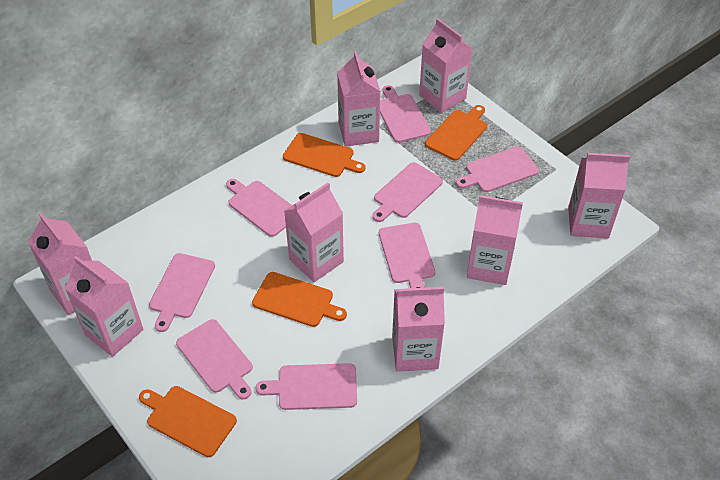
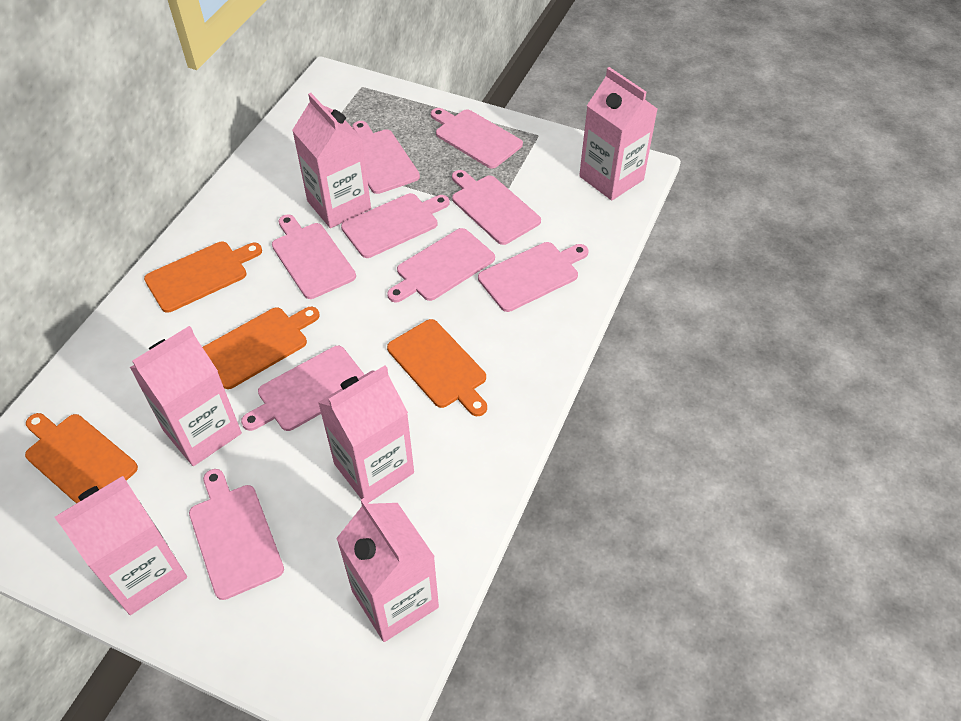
pink carton: [28,213,92,315] [64,256,144,357] [284,183,344,282] [337,51,381,147] [392,287,445,372] [419,18,473,113] [467,195,523,285] [568,153,630,238] = 8 -> [55,476,187,615] [130,326,242,466] [292,93,371,228] [318,365,414,503] [336,497,439,642] [579,67,657,200] = 6
pink cutting board: [149,253,215,332] [176,319,253,400] [226,179,292,237] [256,363,357,410] [372,162,443,222] [379,223,435,288] [380,85,431,143] [456,147,539,192] = 8 -> [189,469,284,600] [241,346,365,431] [272,215,356,299] [341,193,450,258] [353,121,420,194] [387,228,495,303] [431,108,523,169] [452,170,541,245] [478,242,588,312] = 9

